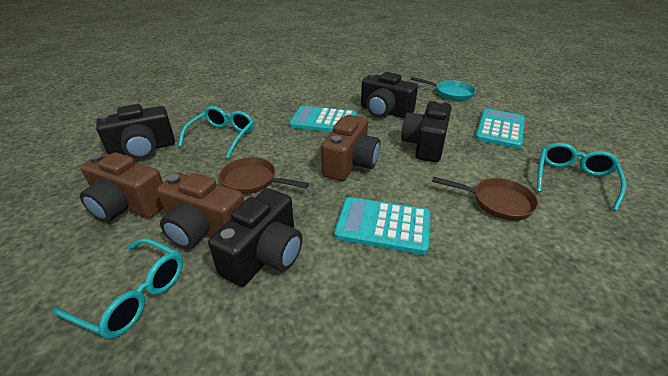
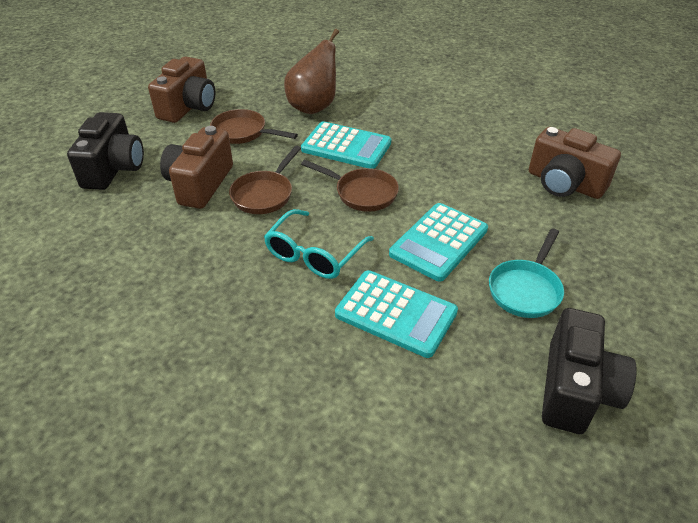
black camera: [96,104,175,159] [208,188,303,287] [361,72,418,118] [401,100,451,162] = 4 -> [67,112,144,190] [542,308,637,434] = 2
brown pan: [219,157,309,194] [432,176,538,221] = 2 -> [210,109,298,144] [229,145,301,214] [301,160,399,212] = 3
brown pear: none = 0 -> [284,29,339,114] = 1
turquoise glasses: [52,238,183,339] [178,106,254,158] [537,143,626,211] = 3 -> [264,209,374,279] = 1

